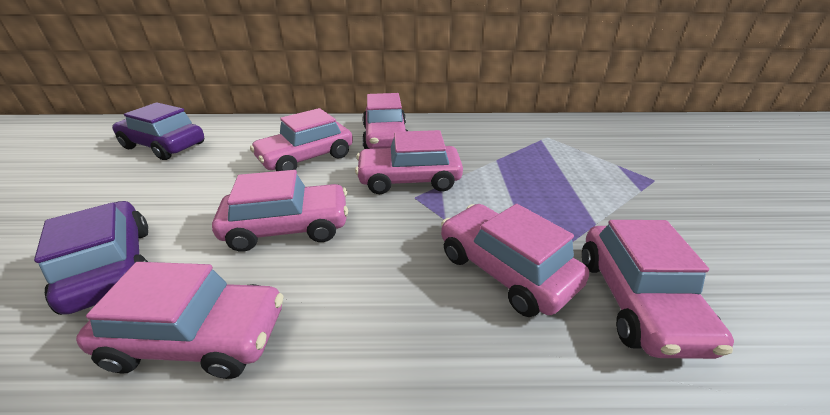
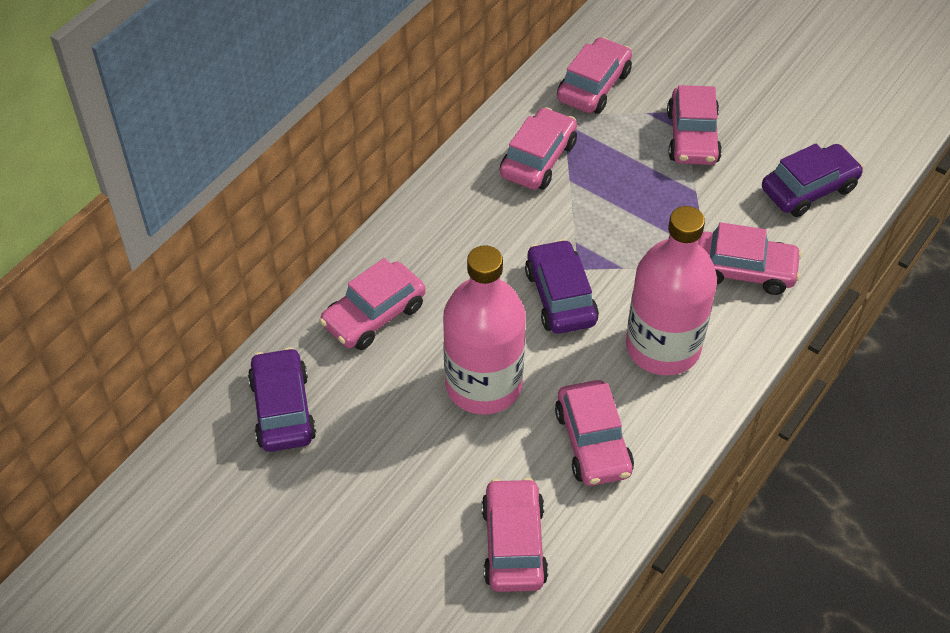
pink bottle: none = 0 -> [443,245,526,415] [626,206,717,375] = 2
purple car: [34,201,148,315] [112,102,204,160] = 2 -> [248,347,316,452] [525,239,599,334] [762,144,864,217] = 3

